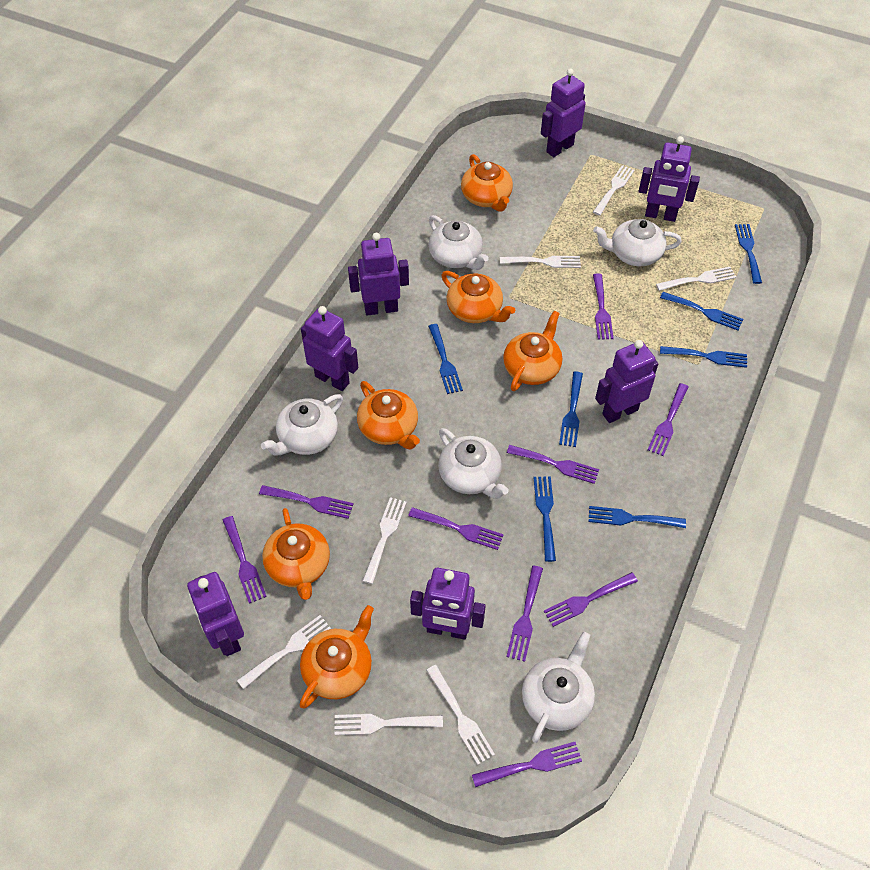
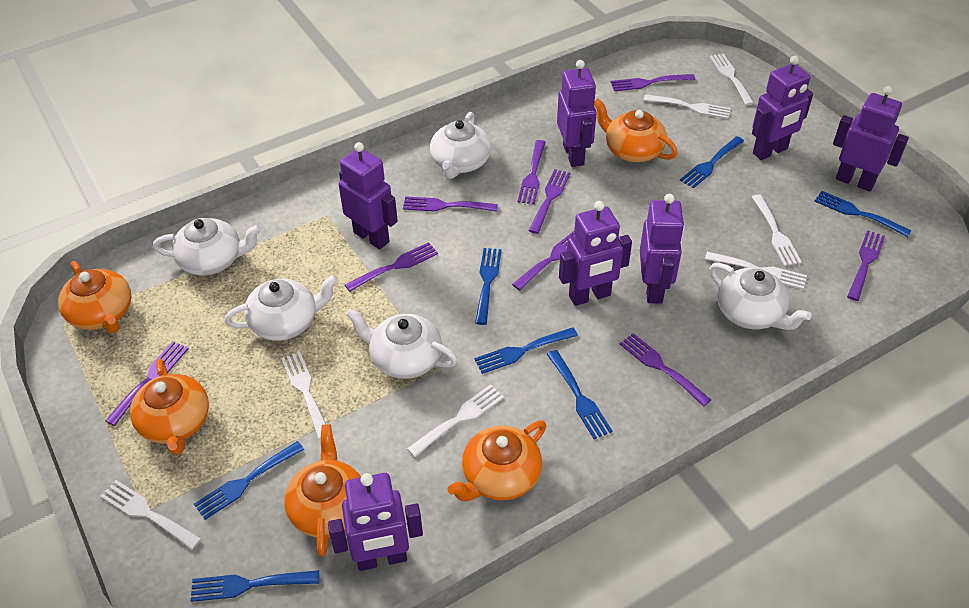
orange teapot: [262,508,330,600] [300,605,374,708] [357,381,420,450] [441,271,515,323] [461,154,513,212] [503,311,562,391] = 6 -> [58,261,131,333] [130,359,209,455] [284,424,361,557] [447,420,546,501] [594,99,678,162] = 5

